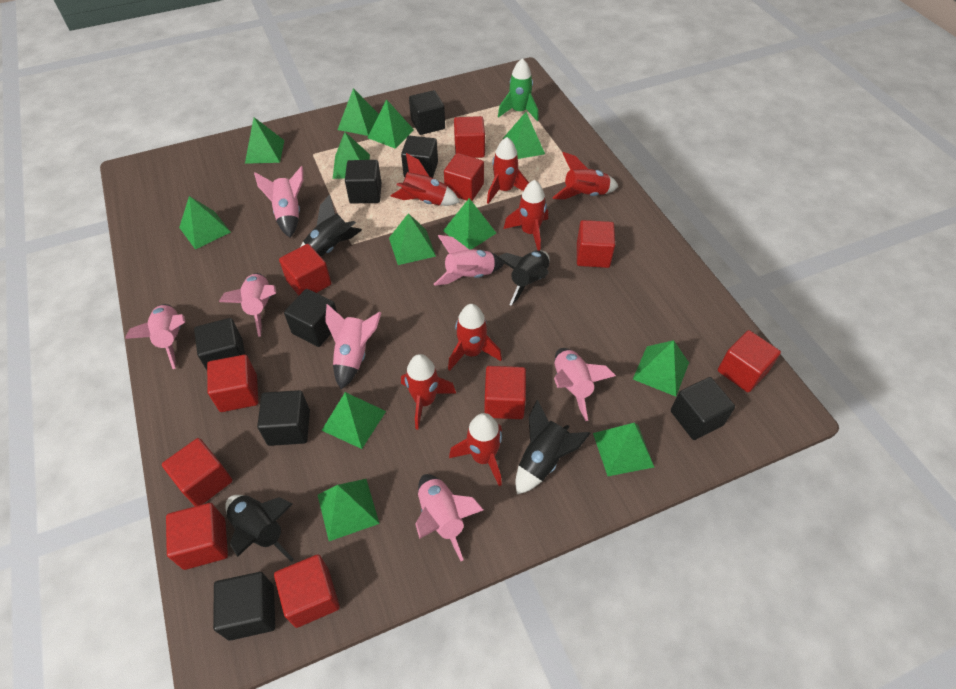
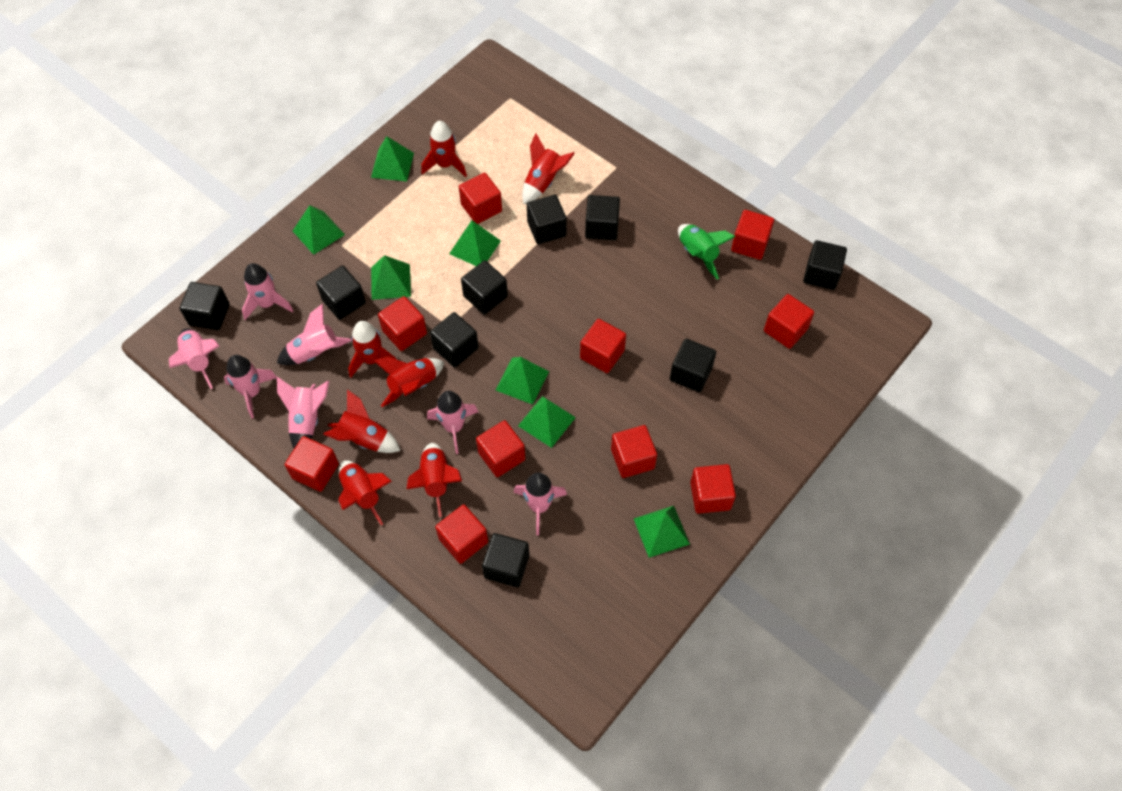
black cube: [194,318,245,370] [213,572,275,641] [257,390,310,446] [284,289,337,347] [345,160,381,204] [401,136,438,178] [409,90,445,135] [671,377,735,440] = 8 -> [180,282,230,330] [316,266,366,320] [430,312,479,367] [461,260,508,315] [482,533,529,587] [527,195,567,244] [585,195,620,240] [670,339,716,392] [803,240,847,290] = 9
black rocket: [225,495,294,562] [300,194,362,256] [497,250,550,306] [515,400,591,494] = 4 -> none = 0
green pyramid: [179,196,231,250] [245,117,284,164] [318,479,380,541] [321,392,386,449] [333,132,370,179] [338,88,379,136] [368,99,414,149] [389,213,436,265] [443,198,496,250] [503,112,545,159] [593,423,654,476] [633,340,689,396] = 12 -> [293,205,345,255] [371,136,414,181] [371,255,411,300] [449,220,501,266] [496,357,549,405] [518,396,576,448] [634,506,690,558] = 7

